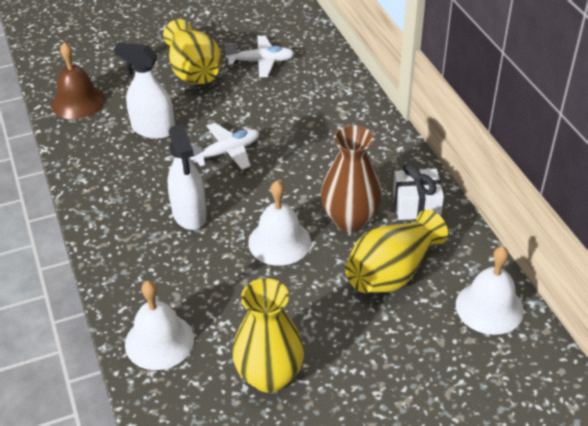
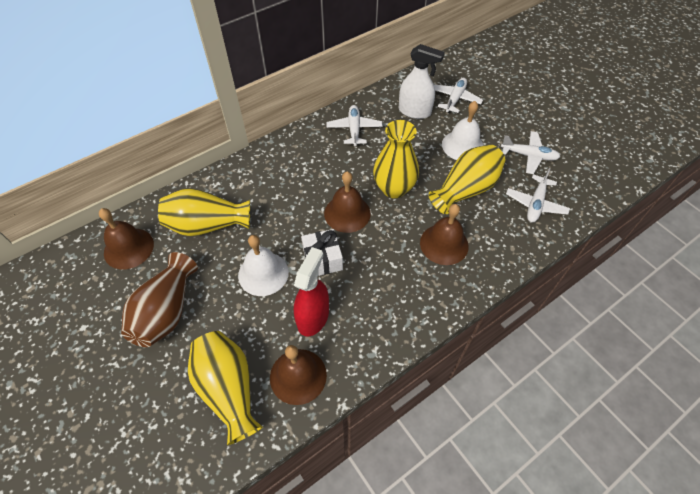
brown bell: [51,42,105,119] = 1 -> [99,208,154,269] [270,345,327,405] [324,172,371,233] [420,204,469,265] = 4
red spray bottle: none = 0 -> [294,247,329,337] = 1
white bell: [125,281,194,370] [248,180,311,266] [456,246,524,335] = 3 -> [238,235,289,296] [442,101,484,160] = 2
white plane: [190,123,260,170] [225,36,295,77] = 2 -> [327,105,382,146] [434,78,483,113] [501,131,560,174] [506,168,570,222] = 4
white spray bottle: [114,42,175,139] [168,124,207,230] = 2 -> [399,44,444,119] = 1
yellow vase: [163,19,221,84] [232,278,304,393] [345,210,448,293] = 3 -> [158,188,250,236] [188,331,263,445] [373,120,419,198] [428,145,505,214] = 4

